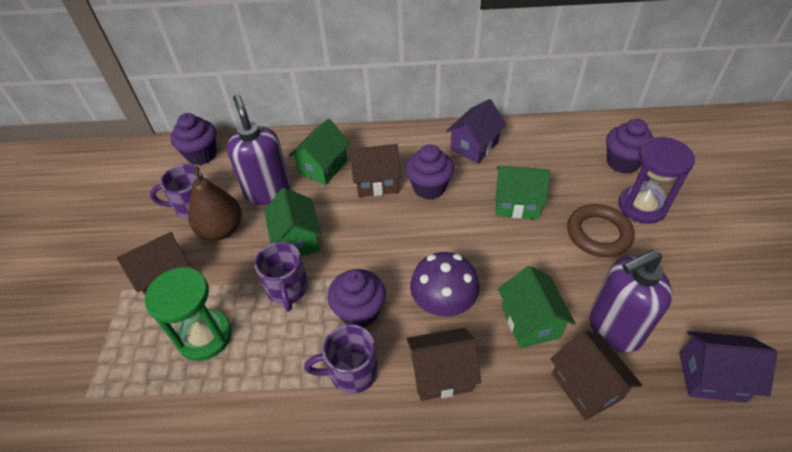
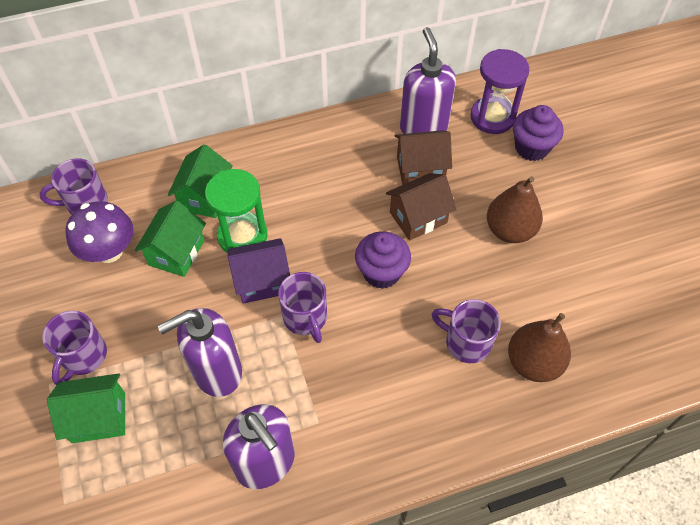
brown house: [117,232,190,295] [350,144,401,197] [407,328,481,401] [551,331,642,420] = 4 -> [386,173,456,241] [395,130,452,185] = 2
brown pear: [188,167,242,240] = 1 -> [487,176,543,243] [508,313,571,382] = 2
brown ring: [567,204,635,257] = 1 -> none = 0
green house: [264,188,322,256] [289,119,350,185] [495,166,550,219] [498,266,575,348] = 4 -> [47,373,125,443] [134,200,206,277] [168,144,233,218] = 3
purple cupcake: [171,113,217,165] [327,269,386,327] [406,144,454,199] [606,119,654,174] = 4 -> [355,231,411,289] [513,105,564,161] = 2
purple house: [446,99,506,164] [679,331,777,403] = 2 -> [228,238,290,304] = 1
purple mug: [150,164,203,220] [255,242,308,312] [304,324,378,394] = 3 -> [39,158,108,215] [42,311,107,385] [278,272,327,343] [432,299,501,363] = 4
purple soap dispenser: [227,94,291,205] [589,250,673,352] = 2 -> [158,308,242,397] [223,404,295,489] [400,27,456,134] = 3

